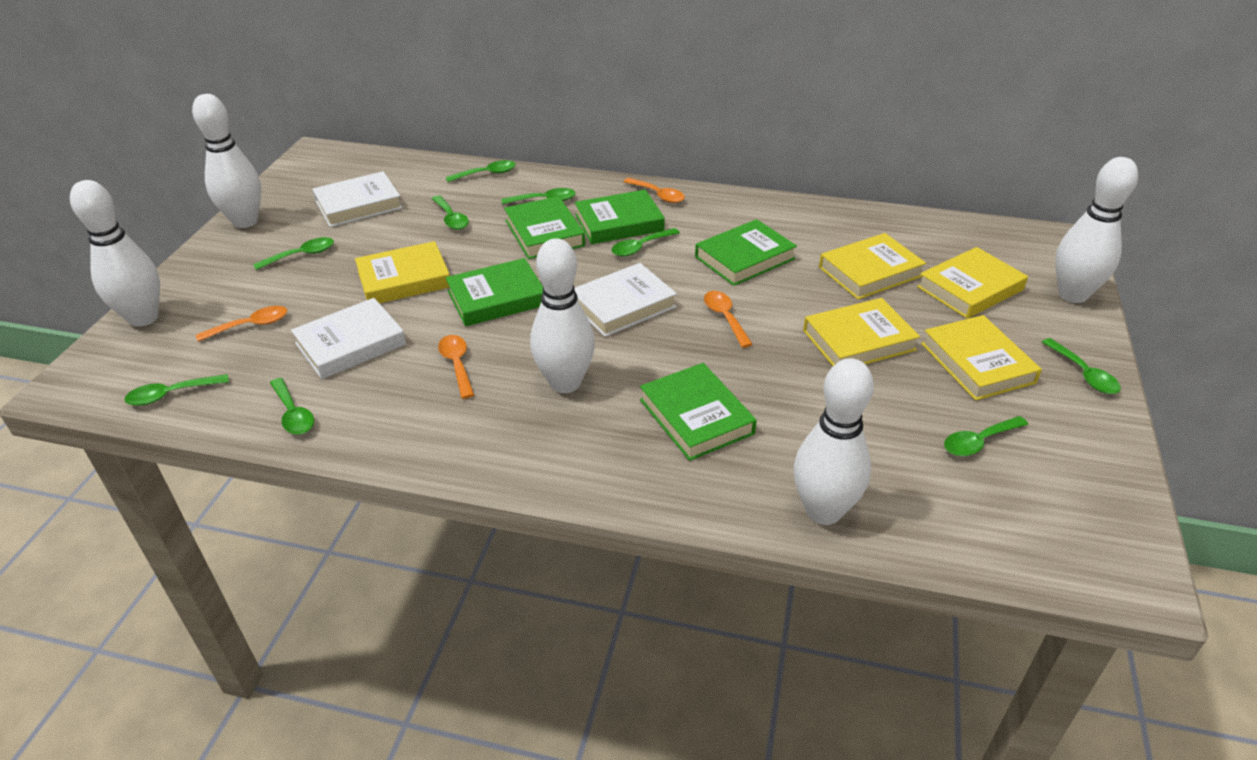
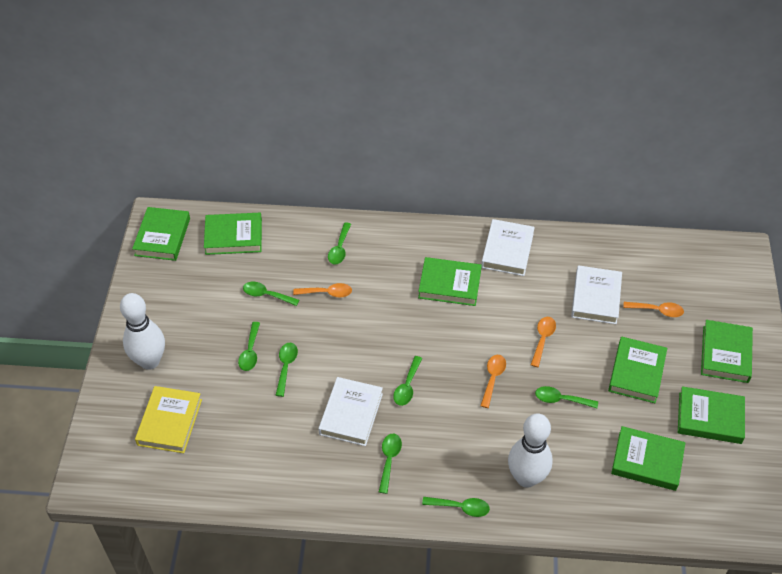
green book: [445,258,543,326] [504,196,585,259] [575,190,665,244] [640,363,757,461] [695,219,797,286] = 5 -> [132,207,190,261] [204,213,262,255] [418,257,482,306] [608,336,667,403] [611,426,685,491] [678,386,745,444] [701,320,753,383] = 7
green spoon: [124,374,229,406] [253,237,334,270] [270,378,314,434] [432,195,469,230] [446,160,516,182] [501,188,576,204] [612,228,680,256] [944,416,1028,456] [1042,338,1121,394] = 9 -> [238,322,260,371] [243,282,299,306] [275,343,298,397] [328,222,351,264] [379,434,402,494] [393,356,422,406] [422,497,490,517] [535,386,598,408] = 8
white bowling pin: [70,180,160,327] [192,94,261,228] [530,238,595,393] [793,358,874,525] [1055,157,1138,303] = 5 -> [120,293,165,370] [508,413,553,488] = 2
yellow book: [355,241,450,303] [803,298,920,366] [819,233,926,300] [917,247,1028,319] [921,315,1042,400] = 5 -> [135,386,202,453] = 1

